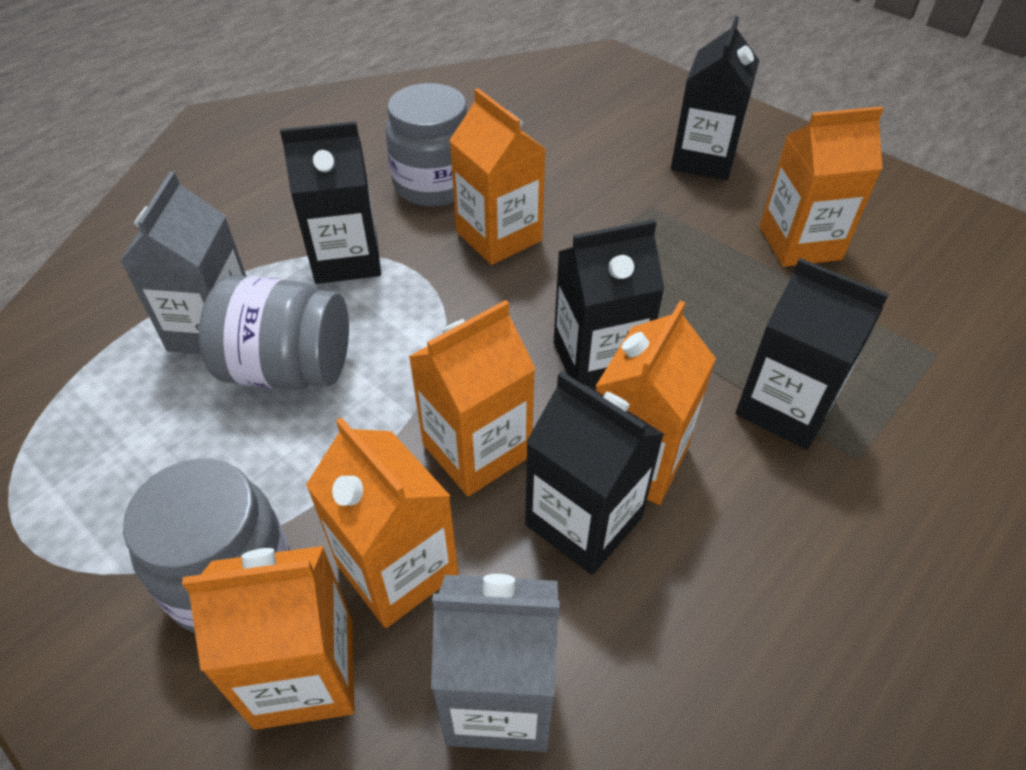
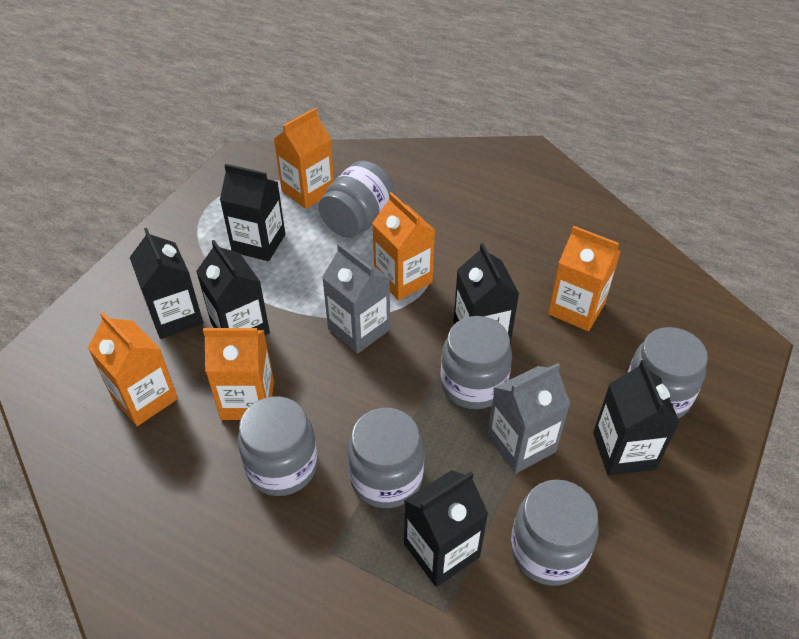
black carton: [280,121,381,284] [525,371,664,575] [554,219,664,390] [671,16,759,181] [735,258,889,450] = 5 -> [129,228,203,339] [196,240,270,335] [220,164,285,261] [404,470,488,587] [453,243,519,344] [593,360,680,475] = 6
grey jar: [123,458,290,633] [199,275,349,390] [385,83,467,207] = 3 -> [238,396,318,496] [318,161,395,238] [348,408,424,508] [441,316,512,409] [510,479,599,586] [627,327,708,419] = 6
orange carton: [182,546,355,730] [306,417,459,628] [408,300,535,496] [449,88,546,265] [595,301,716,505] [760,106,884,267] = 6 -> [88,312,178,426] [203,328,274,420] [274,108,334,209] [372,192,436,301] [548,226,621,331] = 5

